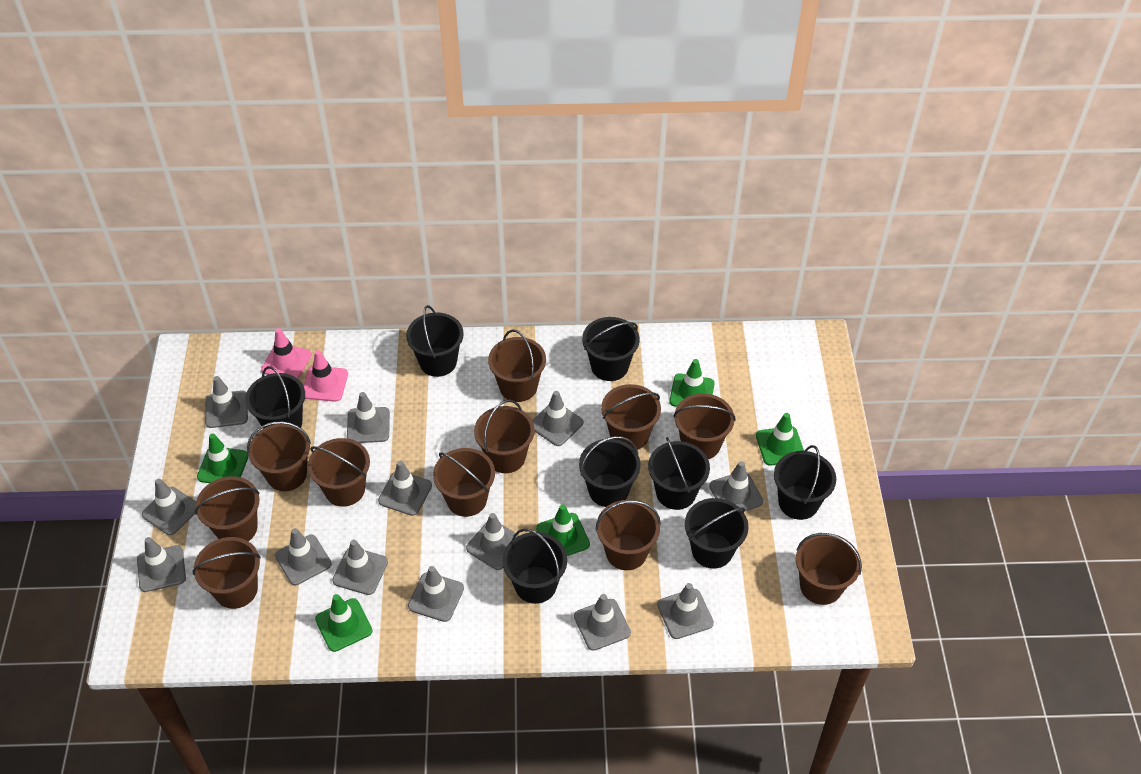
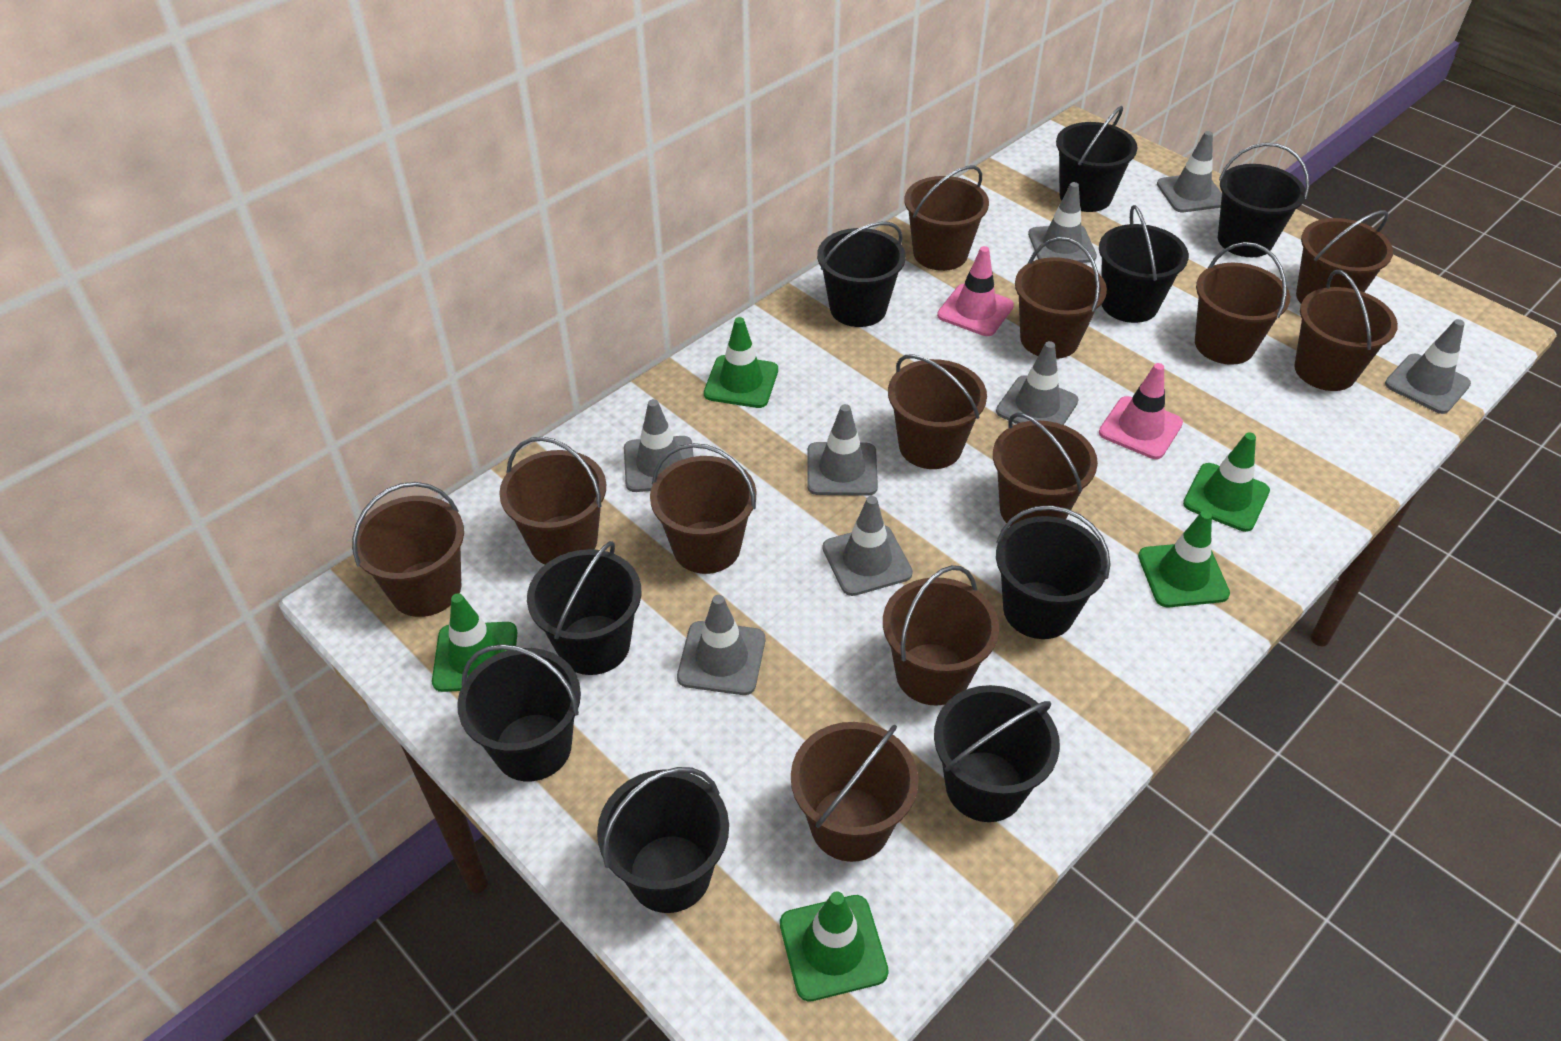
black bucket: [245,366,305,429] [406,305,464,377] [502,529,567,604] [579,436,641,507] [582,317,639,381] [648,437,710,510] [685,498,749,569] [774,445,836,520] = 8 -> [457,644,581,781] [527,541,641,675] [597,767,729,913] [817,222,906,327] [934,685,1060,822] [996,505,1111,639] [1056,106,1138,212] [1099,205,1189,323] [1218,143,1309,257] = 9
brown bucket: [193,537,261,609] [195,476,260,542] [247,421,311,491] [308,438,370,507] [433,448,495,517] [474,400,535,473] [488,329,546,402] [595,500,661,570] [601,384,661,450] [673,393,736,459] [796,533,862,605] = 11 -> [352,482,464,617] [499,437,606,565] [650,443,756,574] [791,722,919,862] [883,565,999,706] [888,354,987,469] [904,166,989,271] [993,412,1098,526] [1015,237,1107,359] [1195,242,1290,365] [1294,270,1398,391] [1296,210,1393,303] = 12
grey traffic cone: [137,537,186,592] [142,479,196,535] [205,376,248,428] [275,528,332,585] [332,540,388,595] [347,392,390,443] [378,461,432,516] [408,566,464,622] [466,513,520,570] [532,391,583,446] [574,594,631,651] [657,583,714,639] [709,461,763,511] = 13 -> [624,399,694,492] [677,595,765,695] [807,404,878,496] [822,496,913,596] [996,341,1079,425] [1028,182,1097,263] [1157,131,1222,212] [1385,319,1471,414] = 8

